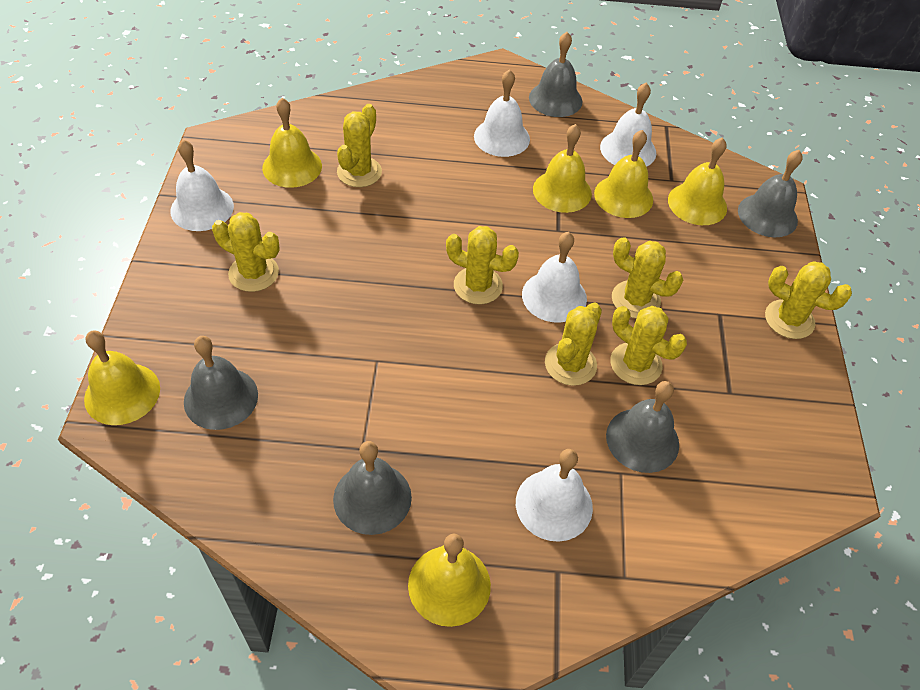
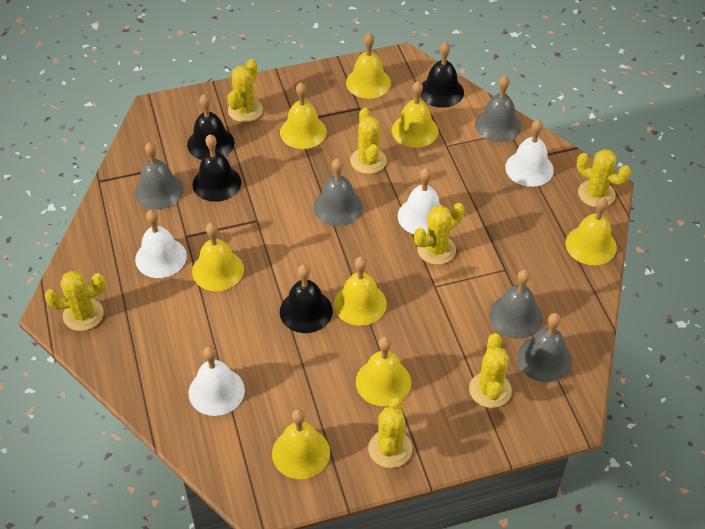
black bell: none = 0 -> [187,94,234,160] [193,134,241,202] [280,264,333,333] [420,42,464,108] = 4
white bell: [170,140,234,231] [474,69,530,157] [516,449,593,542] [522,232,587,323] [600,83,656,167] = 5 -> [135,210,187,278] [189,346,245,416] [398,168,441,234] [505,119,554,187] = 4
yellow bell: [84,330,160,425] [262,98,322,188] [408,533,491,627] [533,124,592,213] [594,130,653,218] [668,137,727,225] = 6 -> [192,223,244,291] [272,409,330,479] [280,83,327,149] [334,257,387,326] [346,33,391,99] [356,337,411,406] [392,81,438,148] [565,197,617,265] = 8

